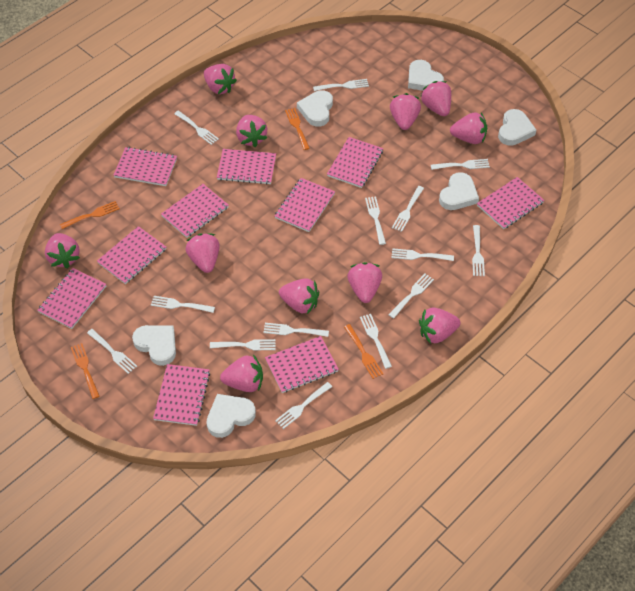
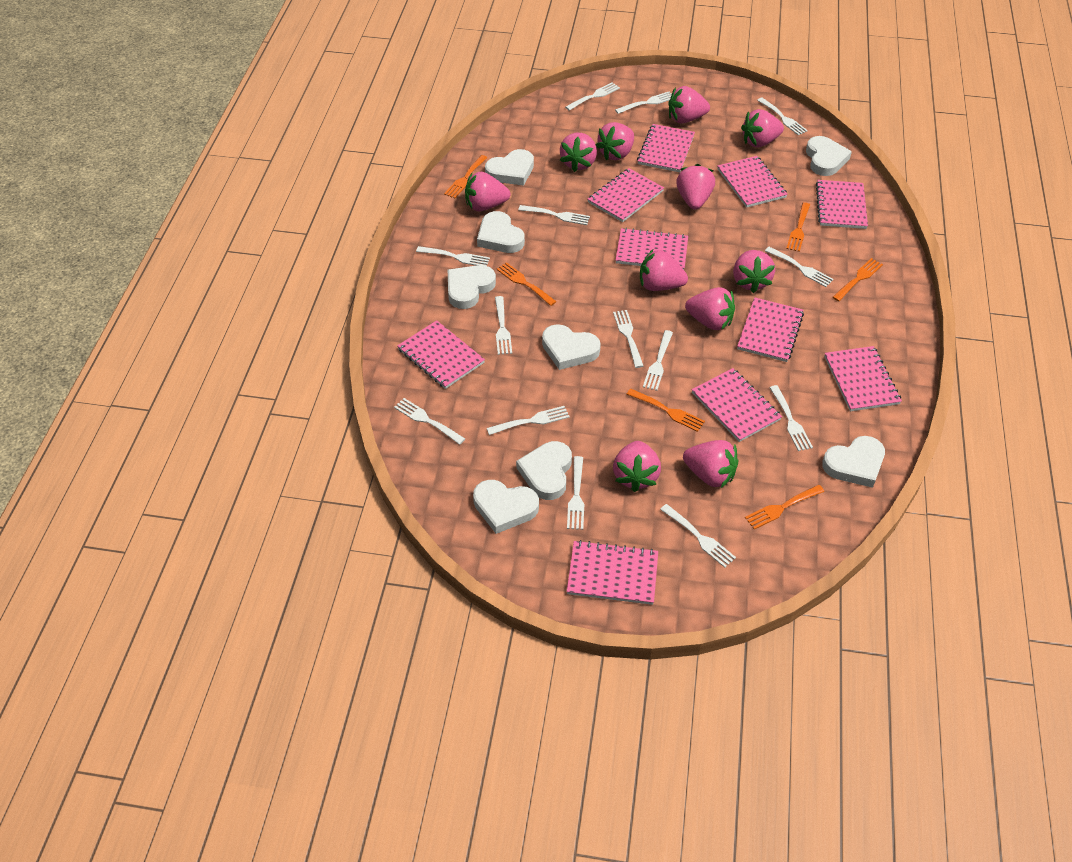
orange fork: [60,201,120,229] [71,343,99,399] [285,108,310,150] [344,324,383,379] = 4 -> [444,155,487,198] [497,262,557,306] [627,389,705,432] [745,485,824,530] [786,202,810,252] [832,258,883,301] = 6
white heart: [132,325,176,366] [206,394,256,438] [297,90,333,127] [408,60,444,91] [439,172,479,210] [498,109,536,146] = 6 -> [448,265,496,309] [473,480,539,534] [477,211,525,253] [485,149,534,186] [516,441,572,500] [542,324,601,370] [806,136,852,176] [822,436,885,488] = 8

